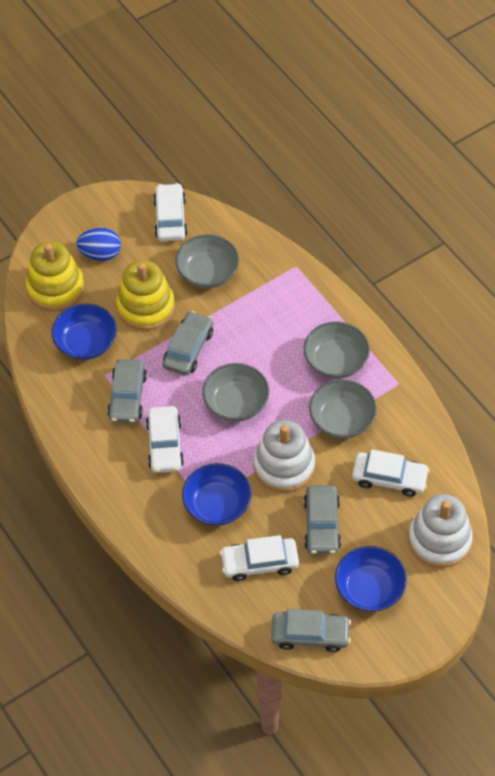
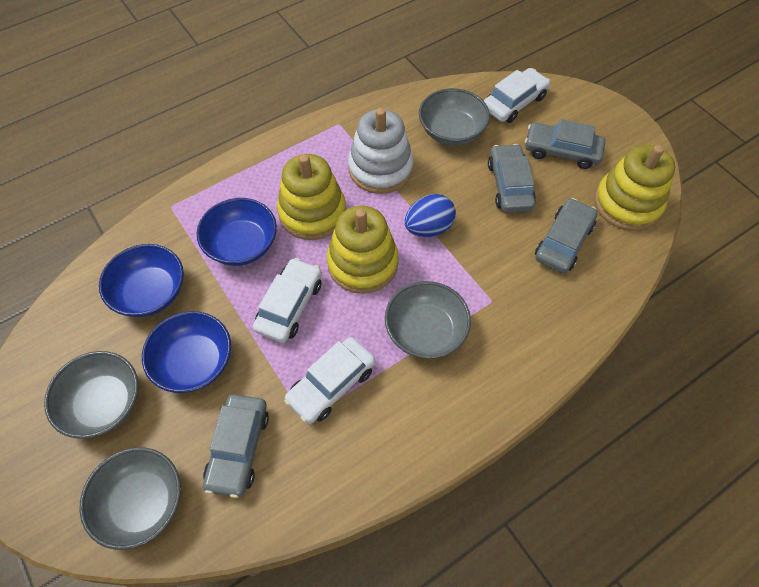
white car: [146,406,184,473] [153,183,188,241] [220,535,299,581] [352,449,430,497] = 4 -> [253,258,322,343] [284,337,375,424] [484,68,550,123] = 3
white stacking toy: [253,420,315,492] [408,494,473,568] = 2 -> [348,108,414,194] = 1
yellow stacking toy: [26,241,84,311] [116,260,175,330] = 2 -> [277,154,346,240] [327,205,399,294] [595,145,675,231] = 3

